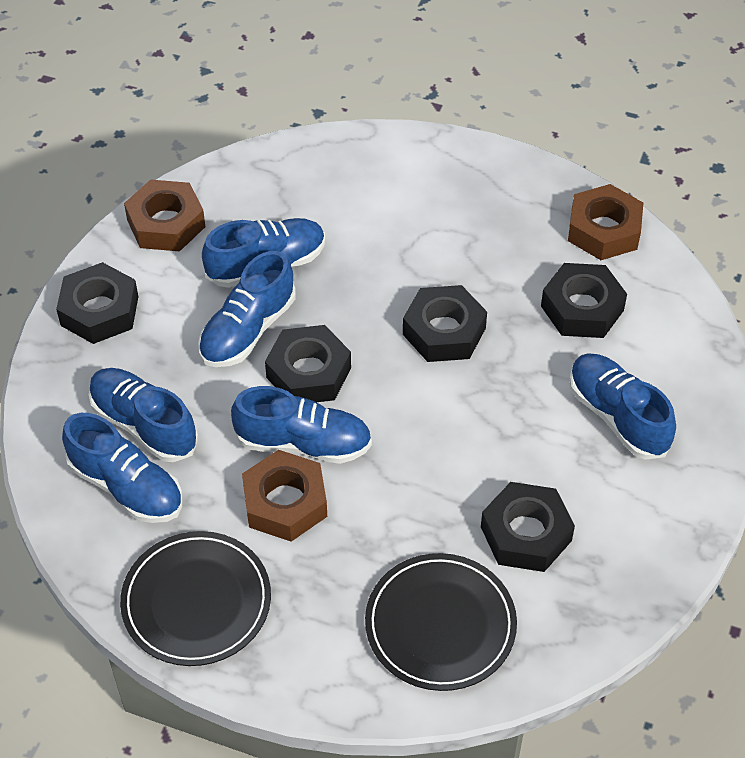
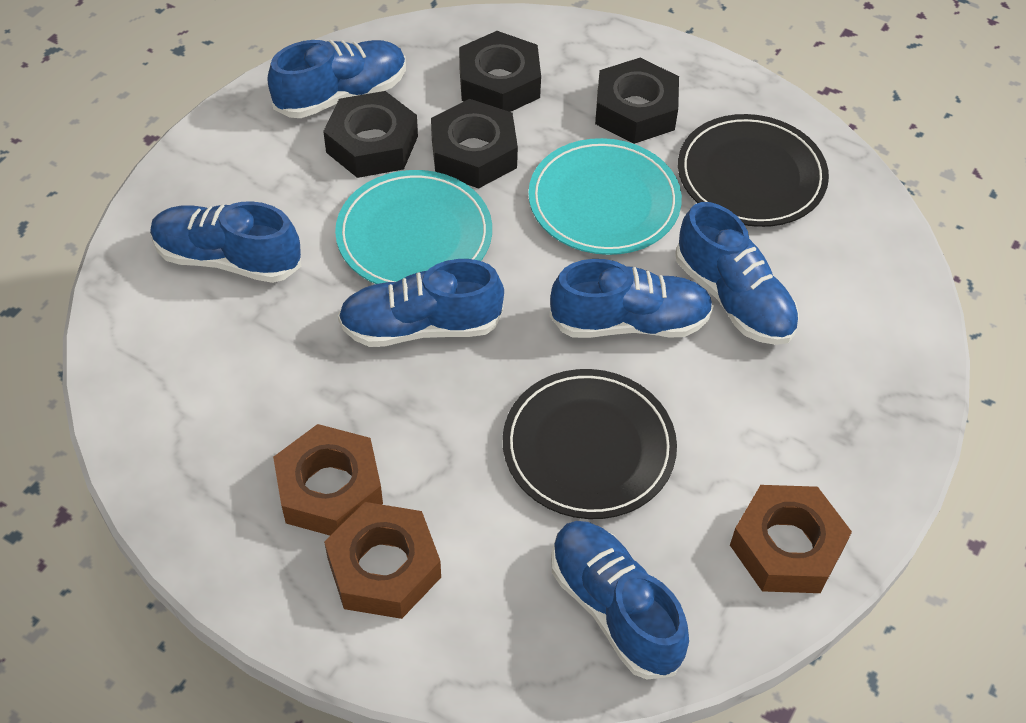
black nut: [56,262,138,344] [265,325,351,402] [403,285,487,362] [481,482,575,572] [541,263,627,338] = 5 -> [323,91,418,178] [431,99,518,189] [459,31,541,112] [595,58,679,144] = 4
turquoise plate: none = 0 -> [335,170,492,284] [528,138,682,255] = 2

